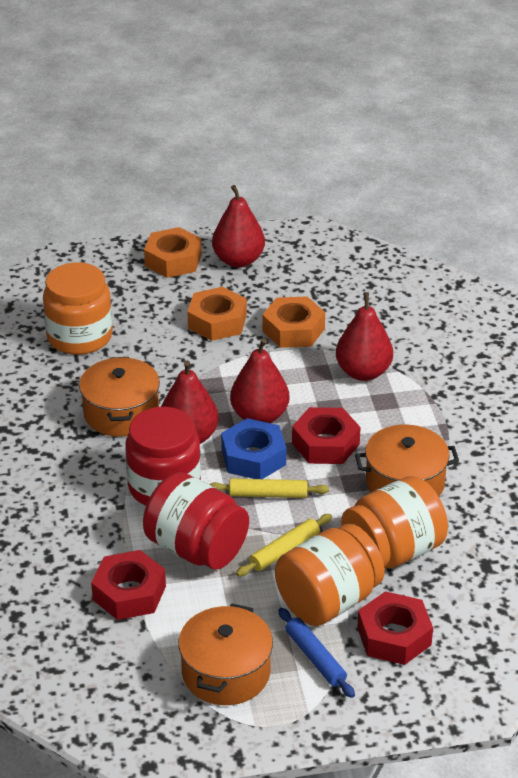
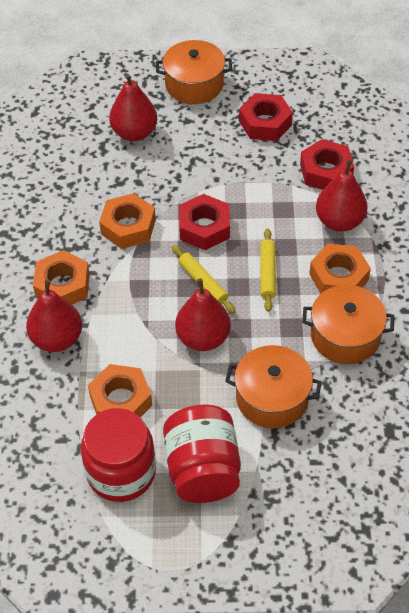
blue nut: [221,418,286,479] = 1 -> none = 0
blue rolling pin: [278,608,355,698] = 1 -> none = 0
orange jar: [43,262,113,355] [275,524,385,626] [341,476,448,568] = 3 -> none = 0
orange nut: [144,227,202,278] [187,287,247,341] [262,296,325,348] = 3 -> [33,250,90,305] [88,364,152,417] [99,193,156,249] [309,243,371,294] = 4

